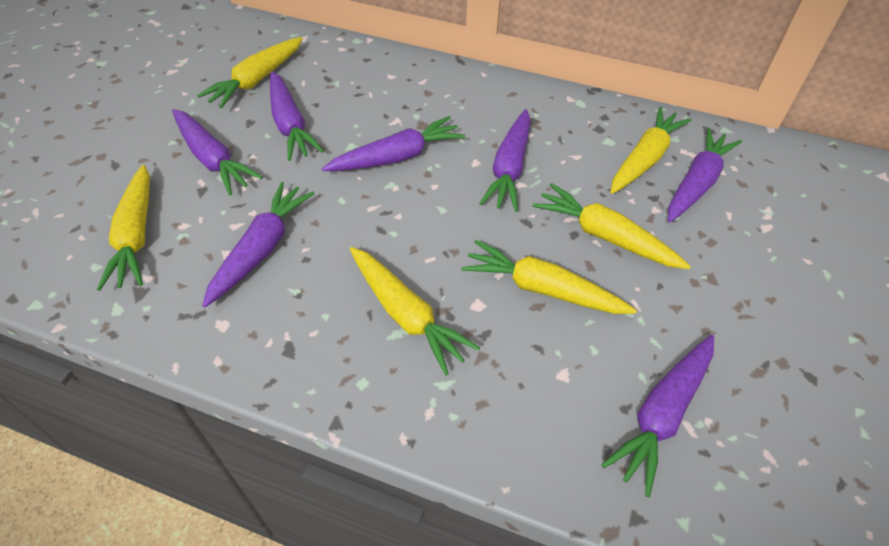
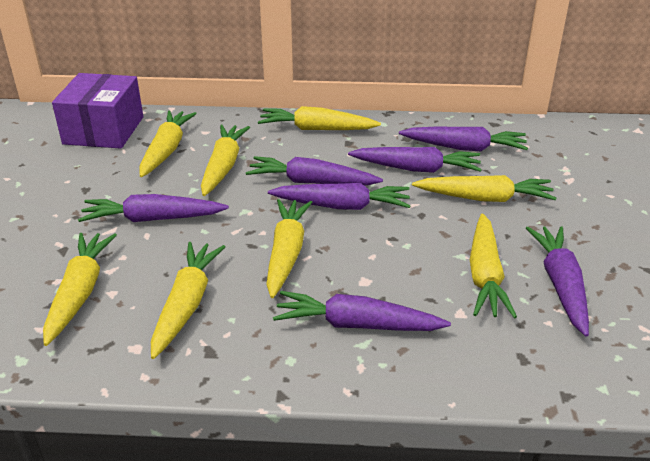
purple box: none = 0 -> [52,73,143,149] = 1
yellow carrot: [97,165,150,291] [197,37,303,109] [350,247,480,375] [461,240,637,314] [533,183,691,269] [611,107,692,194] = 6 -> [43,233,117,346] [139,110,197,177] [151,242,225,359] [201,125,250,196] [258,106,381,130] [266,199,312,298] [412,175,556,202] [470,213,517,319] = 8

